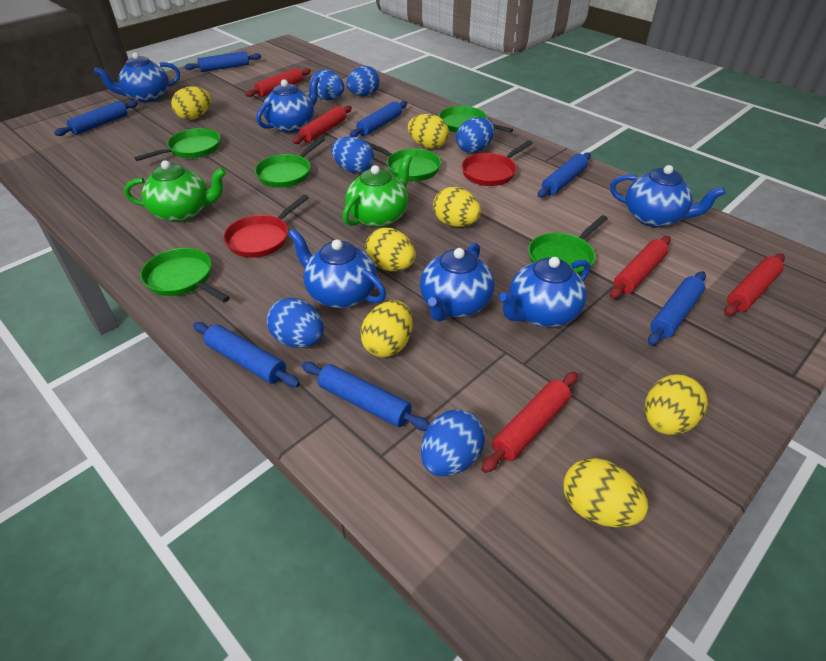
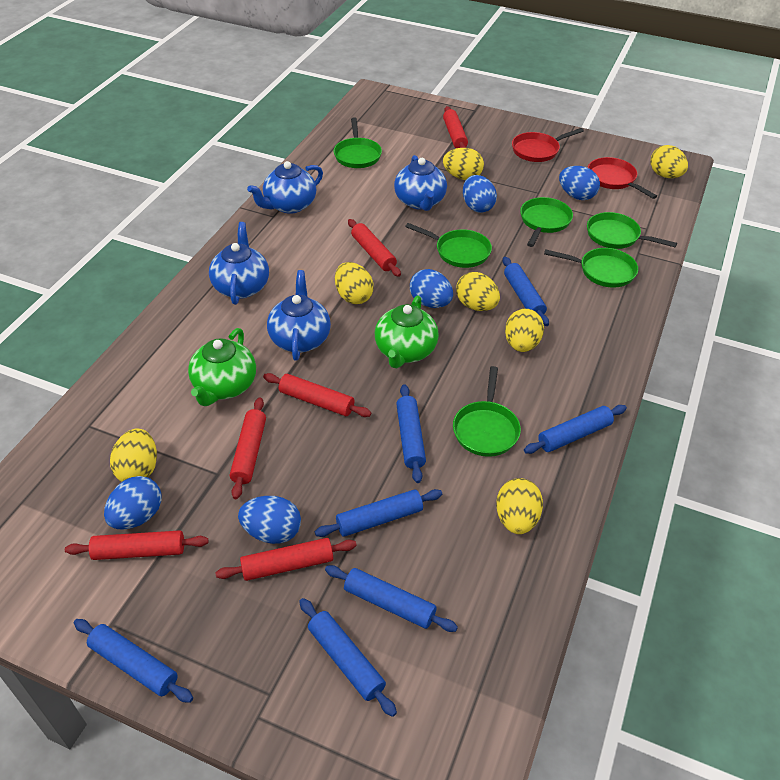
blue egg: [267,298,324,348] [310,69,344,100] [331,136,374,173] [346,66,380,96] [421,409,485,476] [456,117,495,153] = 6 -> [104,476,162,530] [238,496,301,544] [410,269,453,308] [463,175,497,213] [559,166,600,200] = 5
blue teapot: [94,52,180,103] [256,75,320,133] [288,229,386,308] [420,242,494,322] [499,257,590,327] [610,165,726,227] = 6 -> [209,222,269,305] [247,161,323,214] [267,270,331,361] [394,155,447,211] = 4
red rolling pin: [245,68,311,97] [292,105,352,144] [481,372,578,473] [610,236,671,299] [724,254,785,316] = 5 -> [65,530,208,560] [215,538,357,581] [230,397,266,499] [263,373,371,417] [348,219,401,277] [443,106,468,148] = 6

